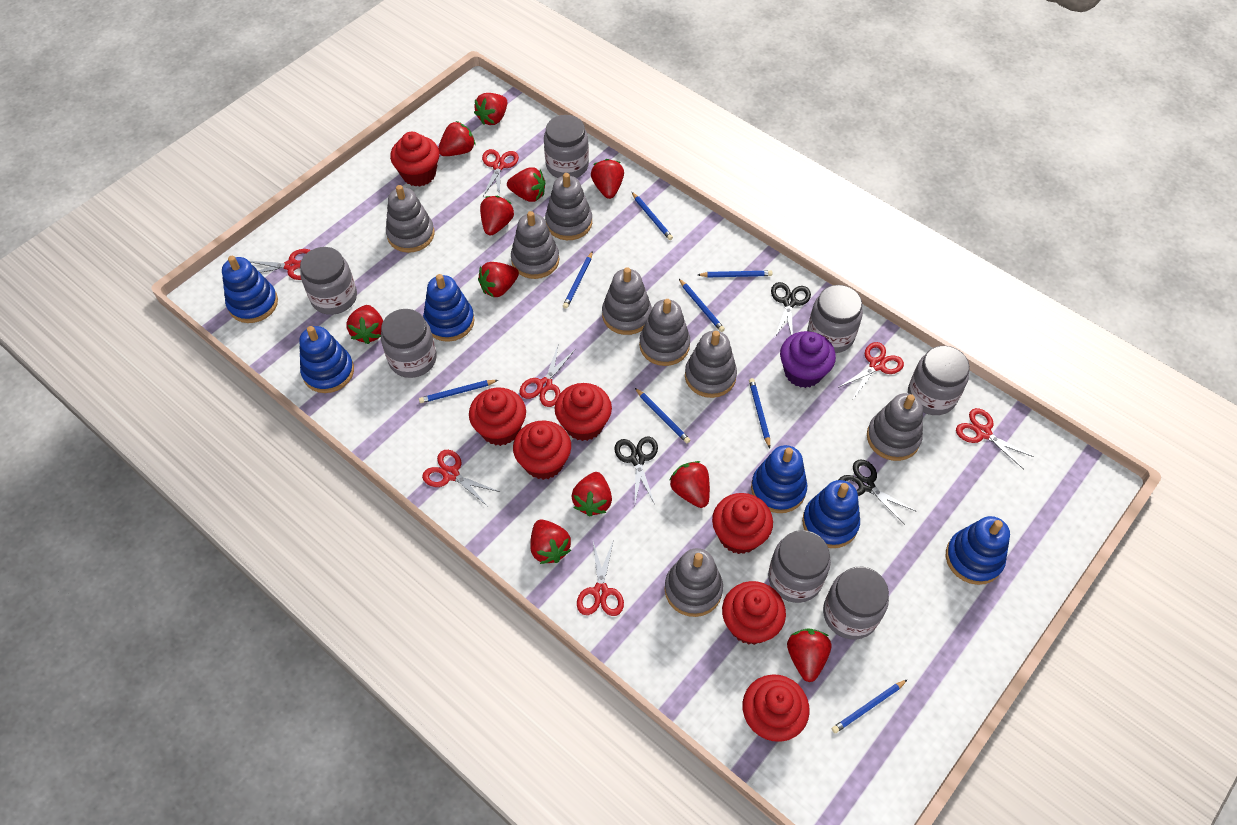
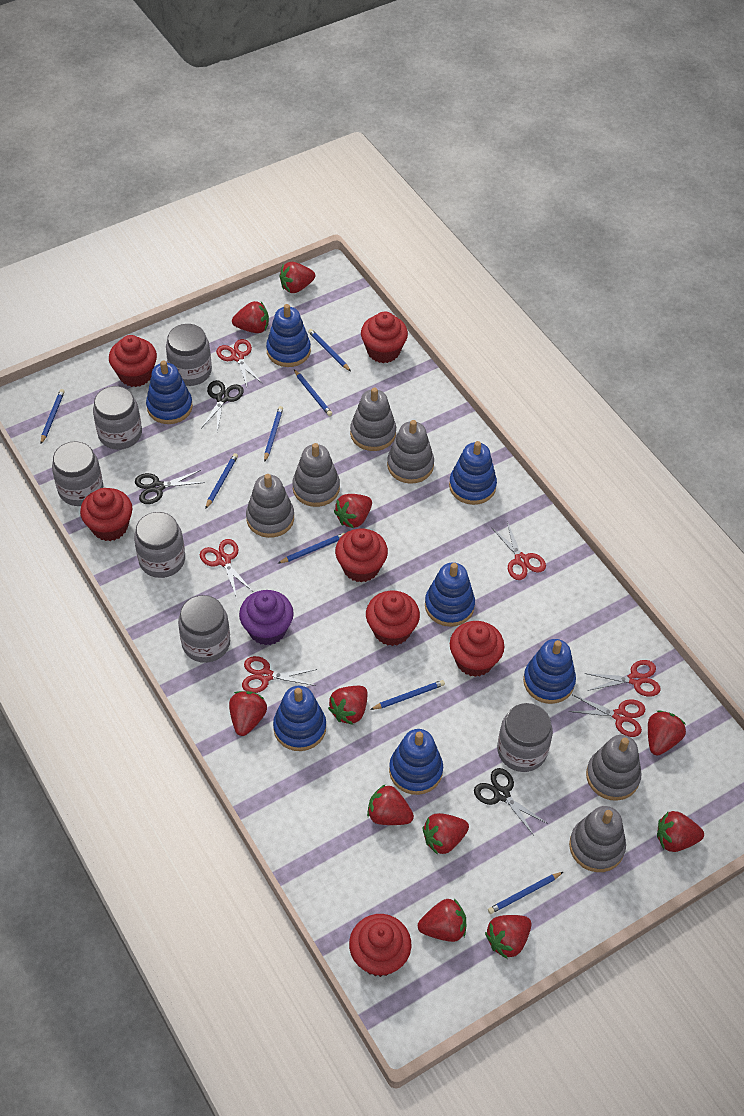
blue stacking toy: [222,256,278,323] [299,326,354,393] [423,274,475,342] [751,445,807,513] [802,480,860,548] [946,516,1010,585] = 6 -> [146,361,193,424] [266,304,311,367] [273,686,326,751] [389,729,443,795] [425,562,475,627] [449,441,497,505] [523,639,576,704] = 7
grey jar: [300,247,357,315] [381,309,437,378] [544,115,589,178] [768,530,831,603] [807,285,863,353] [823,567,889,640] [908,346,970,415] = 7 -> [52,441,103,506] [93,386,142,450] [134,512,185,578] [166,324,212,386] [178,595,230,663] [497,703,553,772] = 6
grey stacking toy: [386,185,434,253] [511,211,559,279] [545,173,592,240] [602,267,652,335] [639,299,690,366] [665,548,723,617] [685,331,737,398] [867,393,923,461] = 8 -> [246,474,294,538] [292,443,340,507] [350,388,396,451] [387,420,434,484] [569,806,626,872] [586,735,642,801] = 6
red scissors: [249,249,311,280] [422,450,500,506] [482,149,519,196] [519,346,575,407] [577,539,624,616] [838,342,904,399] [956,408,1034,469] = 7 -> [200,539,252,598] [216,339,263,387] [242,656,317,693] [491,522,546,580] [568,695,645,737] [584,660,661,697] = 6

